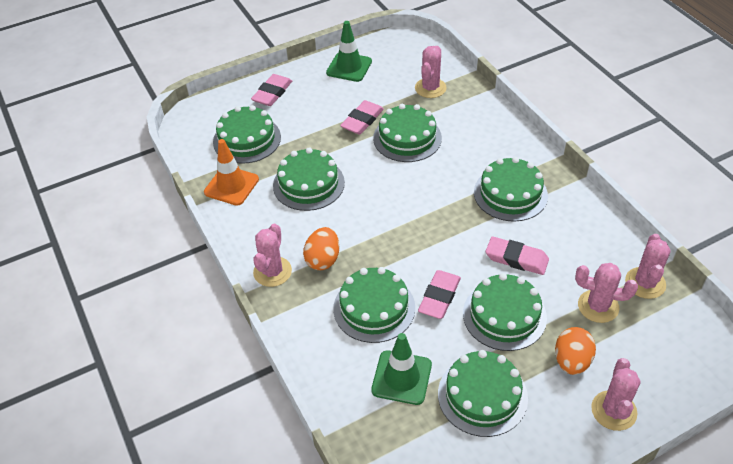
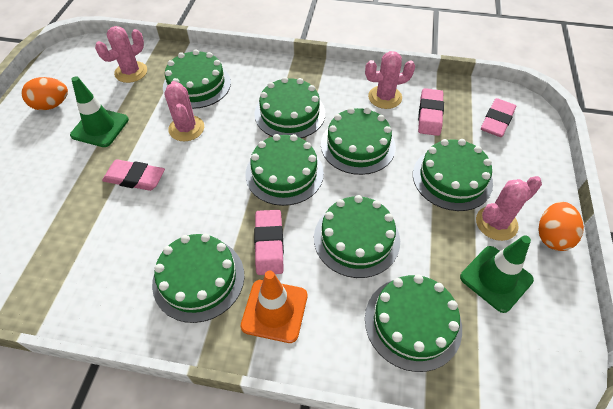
green cake: [213,105,281,164] [273,147,345,211] [333,267,415,343] [373,104,442,162] [438,350,528,437] [463,273,547,351] [474,157,548,222] = 7 -> [152,234,244,323] [163,49,231,109] [245,134,324,206] [255,77,325,138] [314,195,400,278] [321,107,396,175] [365,274,462,372] [413,139,493,211] = 8
pink cactus: [253,224,292,287] [415,46,447,98] [575,263,638,323] [591,358,641,431] [625,234,671,299] = 5 -> [95,26,147,83] [165,81,204,141] [365,51,415,109] [476,176,542,241] = 4

